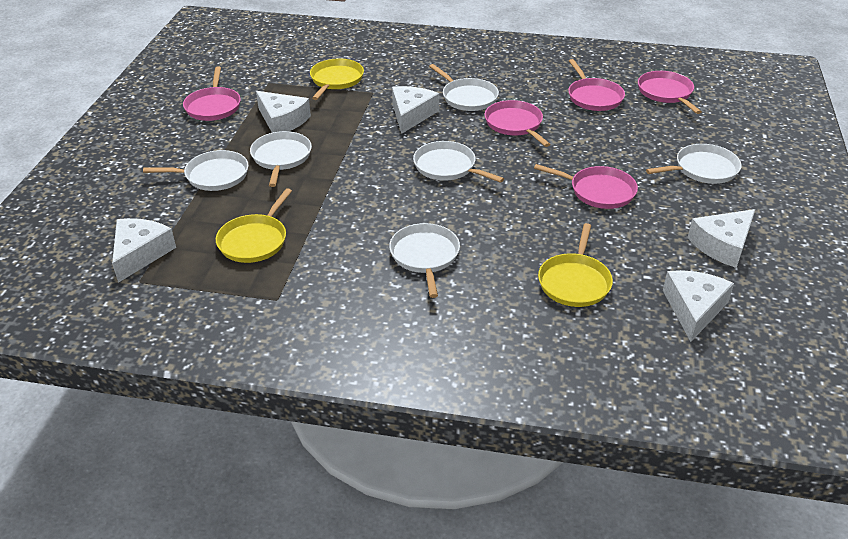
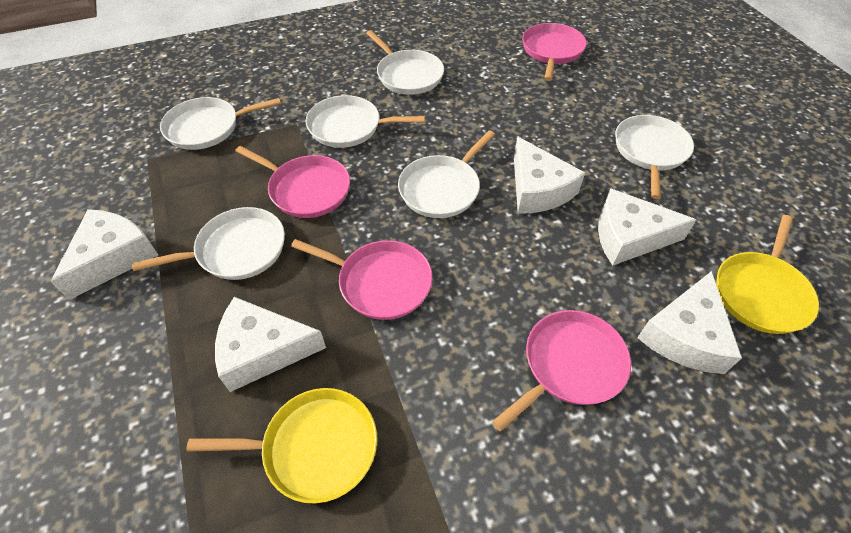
pink pan: [183,67,241,121] [485,100,550,147] [534,164,638,209] [568,59,625,111] [638,71,702,114] = 5 -> [235,146,350,218] [291,239,433,320] [492,310,631,431] [522,23,587,81] = 4
yellow pan: [216,188,292,263] [310,58,364,100] [538,223,613,307] = 3 -> [186,388,377,504] [716,215,819,334] = 2

